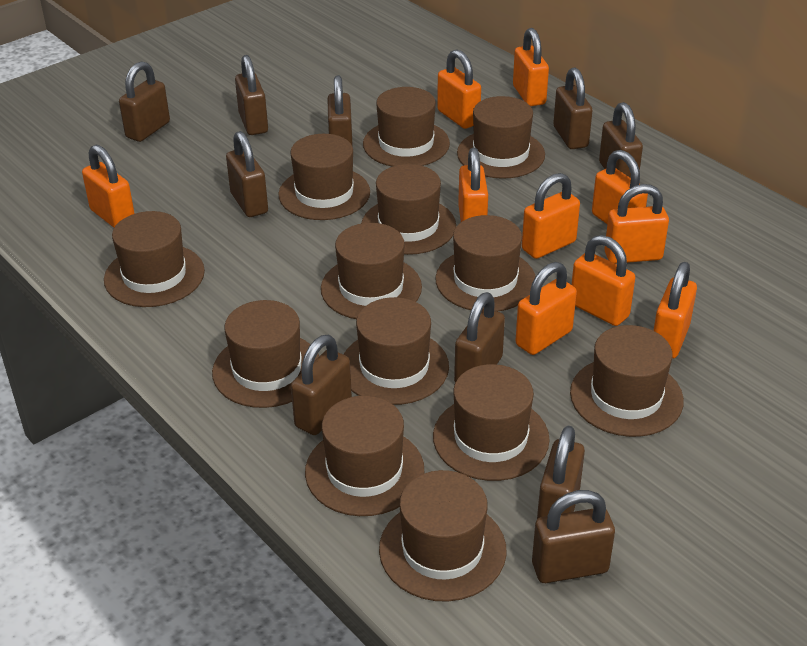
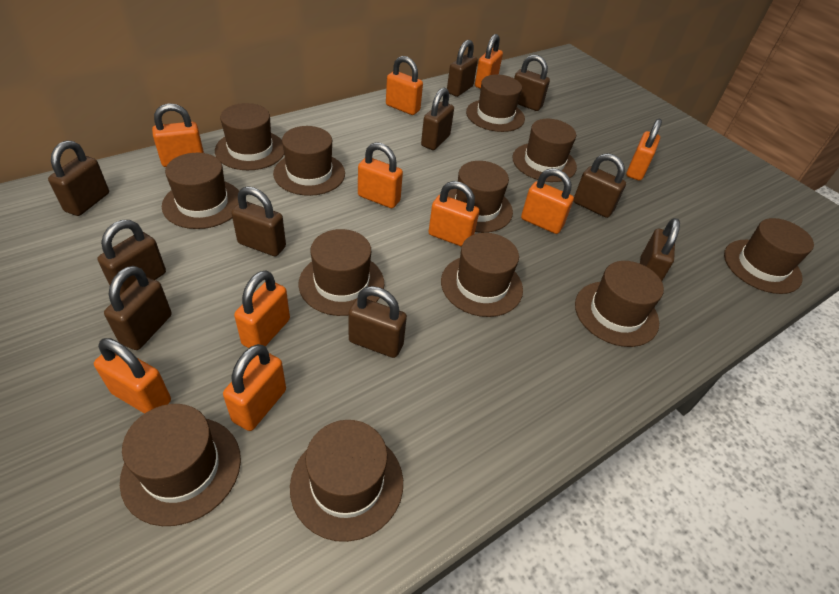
brown hat: [104,211,205,307] [212,300,319,408] [278,134,370,220] [305,396,424,516] [321,223,422,319] [343,297,449,405] [361,164,456,255] [363,87,450,167] [379,470,507,602] [433,364,550,481] [435,215,536,311] [457,96,545,179] [570,325,684,437] = 13 -> [120,404,241,526] [162,153,239,229] [215,103,284,170] [273,126,345,196] [290,420,403,542] [298,229,384,316] [441,233,523,317] [448,161,513,233] [466,74,525,132] [512,119,577,182] [575,261,664,347] [724,218,814,294] = 12

